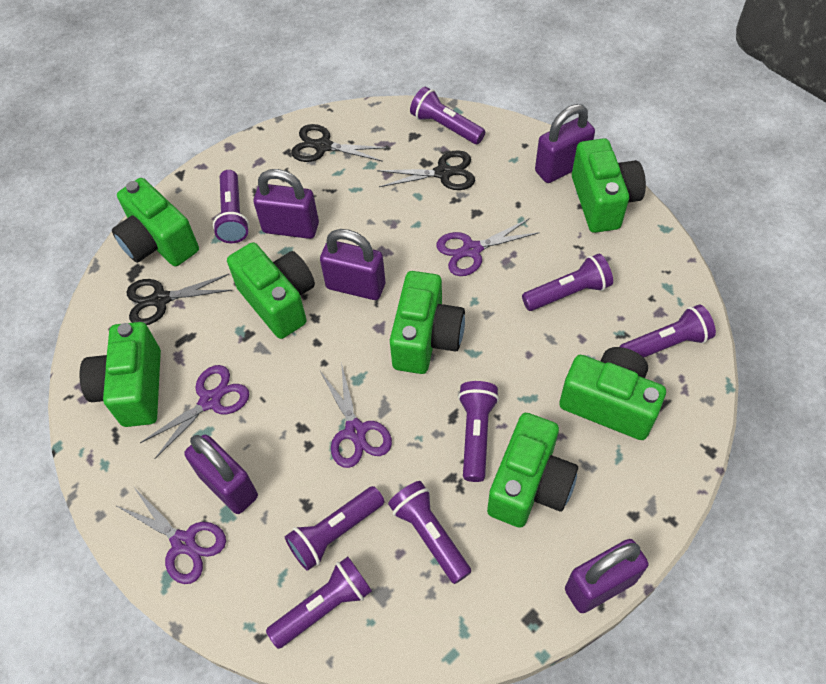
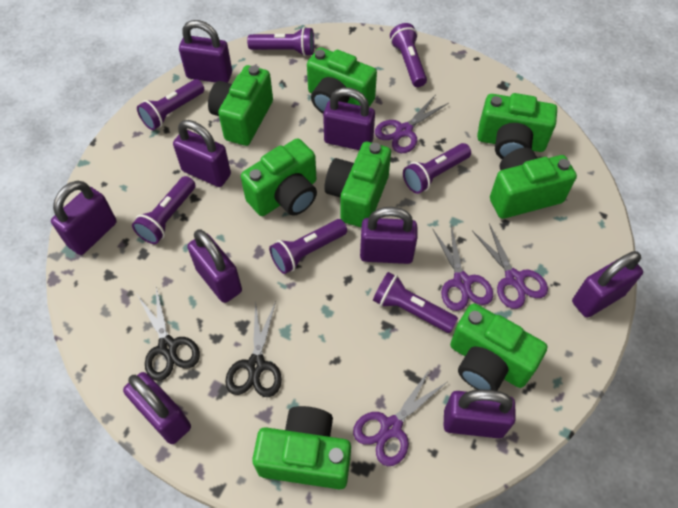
black scissors: [127,274,233,325] [291,124,388,162] [377,150,475,190] = 3 -> [137,287,200,381] [225,300,282,397] = 2
green camera: [79,322,161,427] [112,178,199,266] [227,242,315,339] [390,271,465,374] [487,413,578,528] [559,347,666,440] [572,138,646,233] = 7 -> [208,65,273,146] [241,138,317,216] [252,406,351,489] [307,47,377,114] [324,142,391,227] [450,303,547,391] [477,93,557,159] [490,147,577,219] = 8
purple flashlight: [213,170,249,243] [266,557,372,649] [285,486,384,571] [388,481,471,584] [410,87,485,144] [458,381,499,482] [522,254,613,311] [619,304,716,358] = 8 -> [132,176,195,244] [137,79,204,130] [247,27,314,56] [269,219,347,274] [373,272,458,333] [390,23,427,87] [403,143,471,194] = 7
purple padlock: [184,435,258,514] [254,169,319,239] [320,229,385,300] [535,104,595,183] [565,539,648,613] = 5 -> [51,181,117,255] [123,372,191,444] [173,120,231,187] [179,20,232,83] [187,229,242,303] [323,87,375,150] [360,207,417,264] [444,390,516,438] [572,251,643,318] = 9

